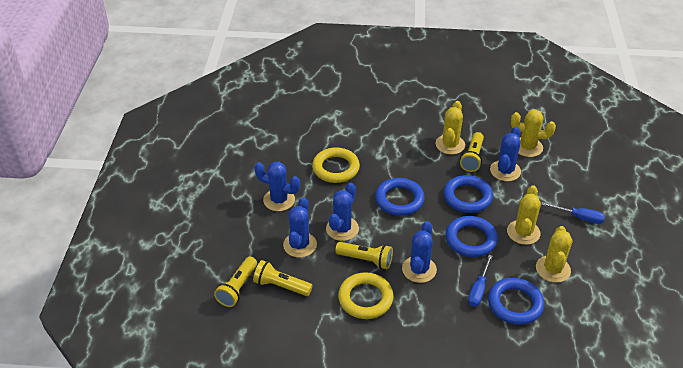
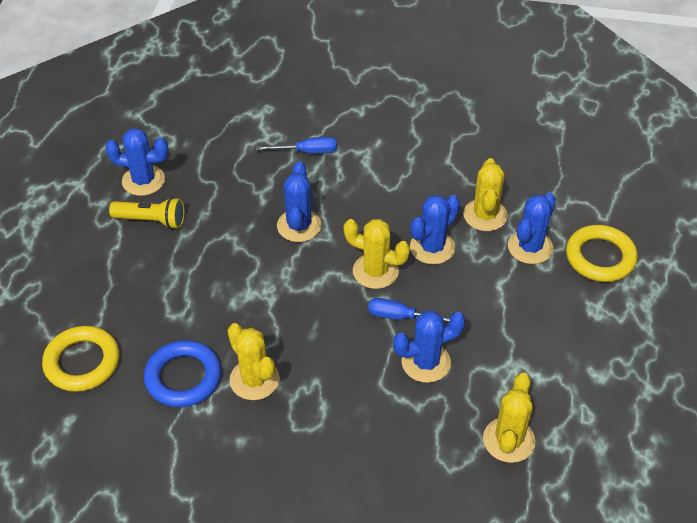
blue ring: [375,178,425,216] [444,175,493,213] [446,216,498,257] [488,278,544,325] = 4 -> [144,340,222,407] = 1
yellow flashlight: [214,257,257,307] [253,260,313,296] [335,242,393,269] [460,132,484,172] = 4 -> [109,197,185,229] = 1

